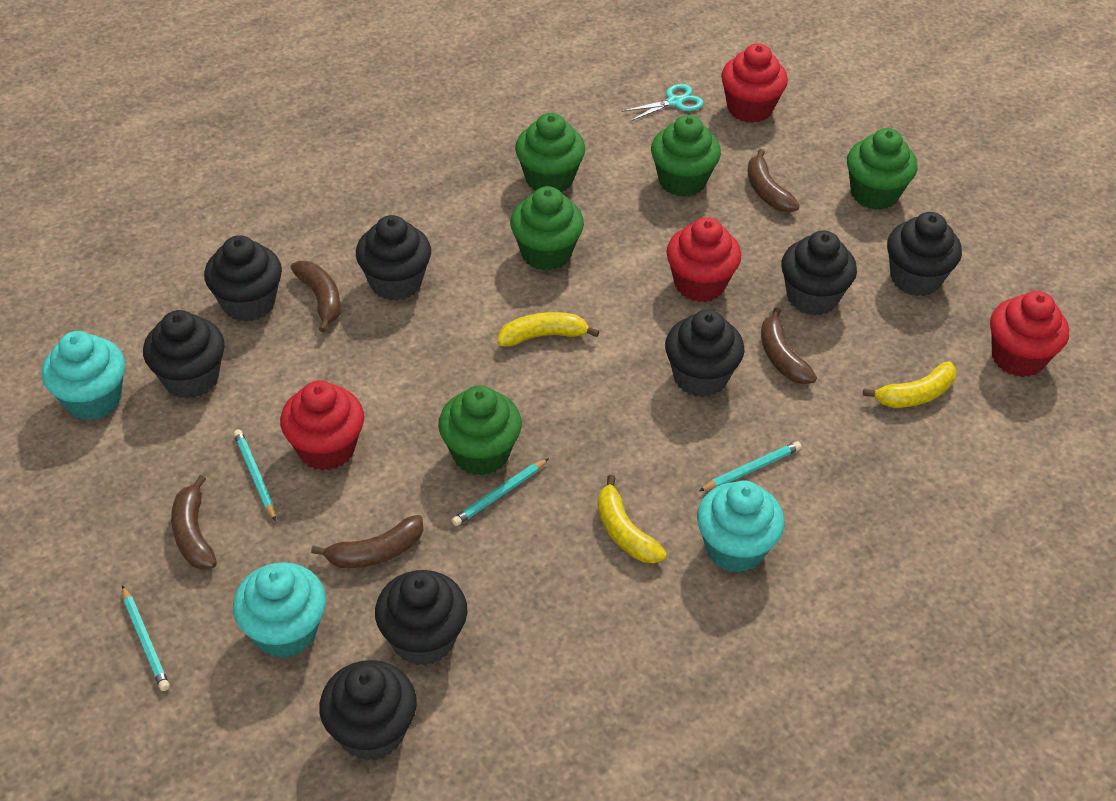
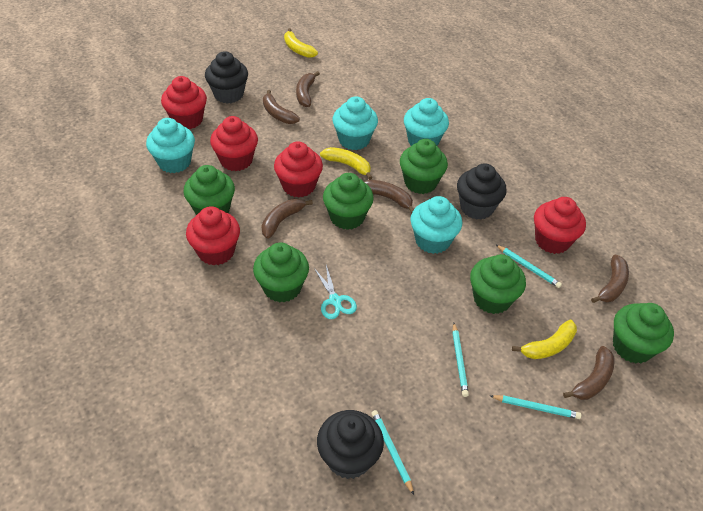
black cupcake: [143,310,225,399] [204,235,282,322] [319,660,417,761] [356,215,431,301] [375,570,468,666] [665,310,744,397] [781,230,857,316] [887,212,962,296] = 8 -> [205,51,248,104] [317,410,384,479] [457,163,507,219] = 3
brown banana: [171,475,217,570] [290,261,341,332] [311,515,423,568] [747,149,800,212] [761,307,817,384] = 5 -> [261,199,313,239] [263,90,300,124] [296,71,320,107] [363,180,414,213] [563,346,614,400] [591,255,629,303] = 6
green cupcake: [438,385,522,476] [510,186,584,271] [515,113,585,193] [651,115,721,197] [847,128,917,210] = 5 -> [183,165,235,215] [253,242,309,303] [323,173,374,230] [400,139,448,194] [470,254,526,314] [613,303,674,363] = 6
red cupcake: [280,380,364,471] [666,217,741,302] [721,44,788,123] [990,291,1069,377] = 4 -> [161,76,207,129] [186,206,240,266] [210,116,258,171] [274,141,323,198] [534,197,586,254] = 5
turquoise cupcake: [42,331,125,420] [233,562,326,658] [697,481,785,573] = 3 -> [146,118,195,173] [333,96,378,150] [404,98,449,146] [410,196,462,254] = 4

